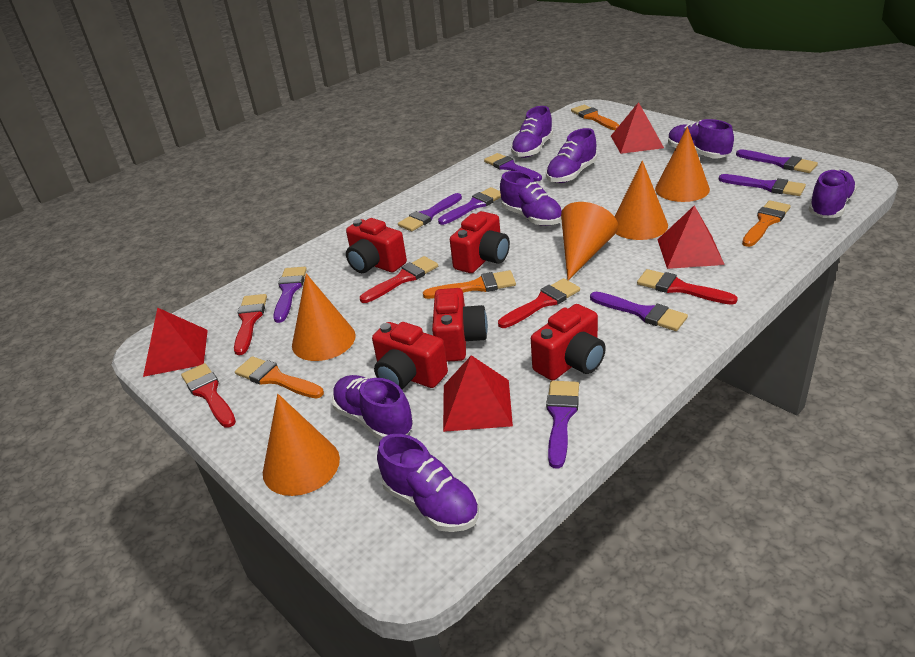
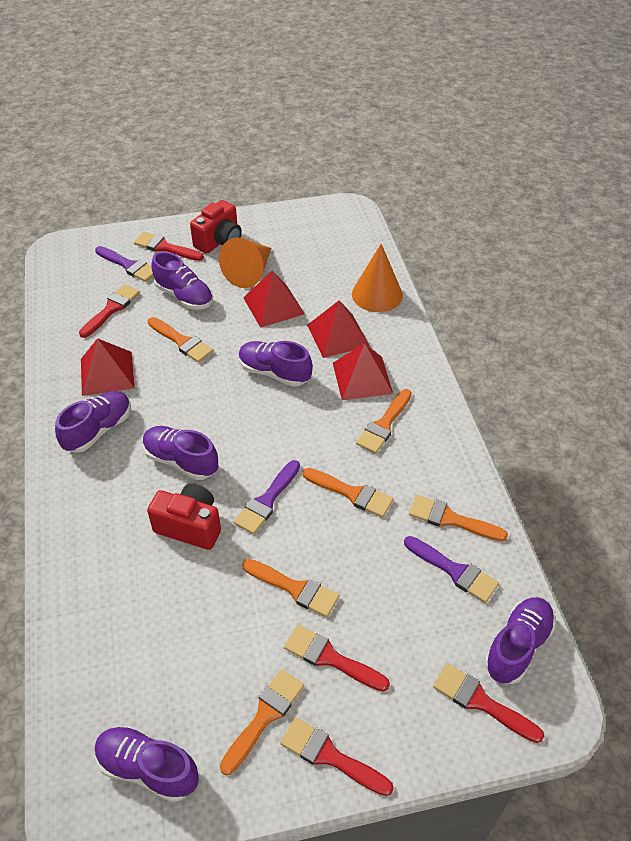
orange brush: [235,356,324,399] [423,270,516,299] [571,105,619,130] [742,200,791,247] = 4 -> [147,317,214,363] [220,669,304,775] [242,559,340,617] [303,468,394,518] [356,389,412,454] [409,495,508,541] = 6
orange cone: [263,394,340,496] [292,273,356,361] [561,202,618,280] [614,161,668,240] [655,127,710,202] = 5 -> [219,238,271,288] [352,244,403,312] = 2
purple brush: [273,267,307,323] [398,193,462,231] [438,187,501,225] [484,153,542,181] [546,381,579,469] [590,292,688,331] [719,174,806,196] [736,149,818,173] = 8 -> [95,246,153,282] [234,460,300,534] [404,536,499,603] = 3
purple shoe: [332,375,413,440] [377,434,479,532] [500,171,562,226] [511,106,553,158] [546,128,597,183] [668,119,734,158] [809,169,857,218] = 7 -> [55,391,131,453] [95,726,199,802] [143,426,218,480] [151,251,213,310] [239,341,313,387] [484,597,556,684] = 6
red camera: [346,218,407,273] [372,322,448,389] [432,288,488,362] [450,211,510,273] [531,304,606,380] = 5 -> [147,484,221,550] [190,200,242,254] = 2

